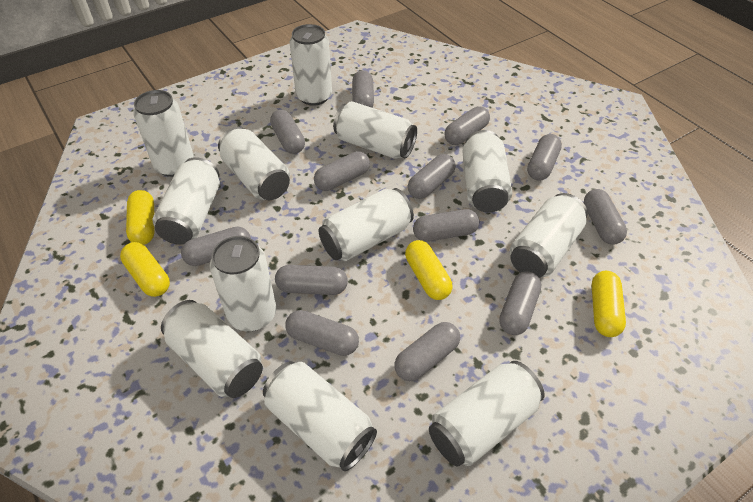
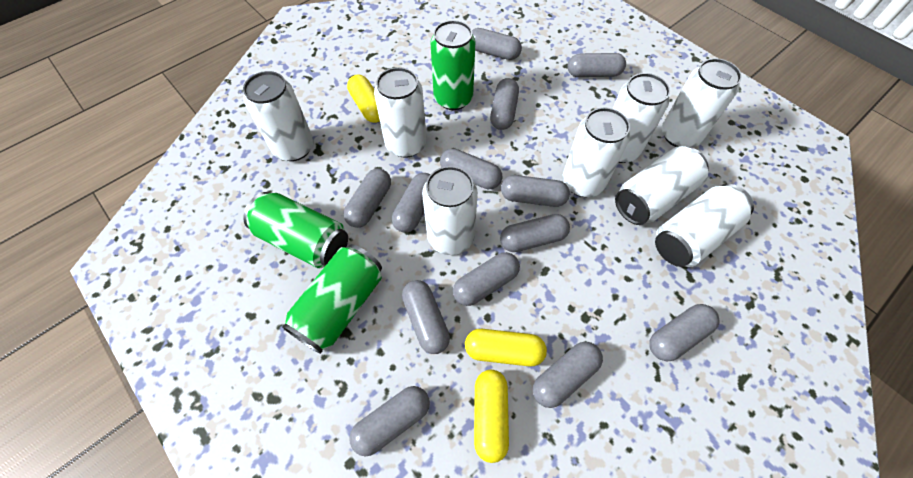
green can: none = 0 -> [243,192,348,268] [282,244,382,354] [430,20,476,110] = 3
white can: [133,90,194,177] [152,157,220,245] [161,300,263,398] [210,236,276,331] [218,127,290,200] [263,361,377,471] [289,24,332,106] [319,188,414,261] [333,101,417,159] [429,361,545,467] [462,130,512,212] [510,193,587,278] = 12 -> [243,71,313,161] [374,67,427,158] [422,166,478,255] [563,107,630,197] [613,73,670,163] [615,146,708,225] [655,184,754,267] [662,58,742,147] = 8
yellow capsule: [120,242,170,297] [126,190,154,245] [405,240,452,300] [592,271,626,337] = 4 -> [347,75,380,123] [465,329,547,367] [474,370,509,463] = 3

